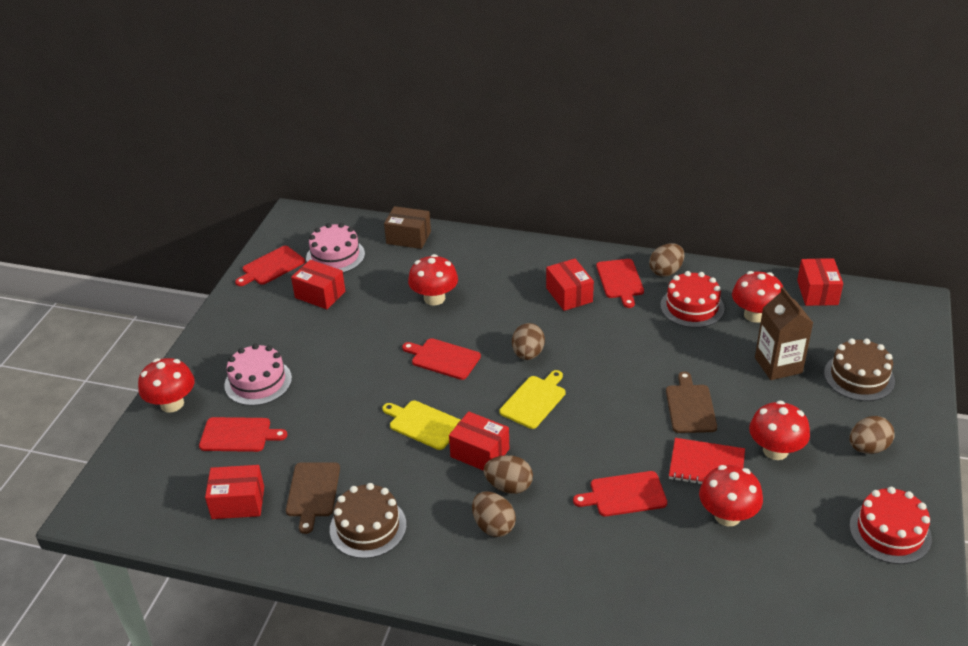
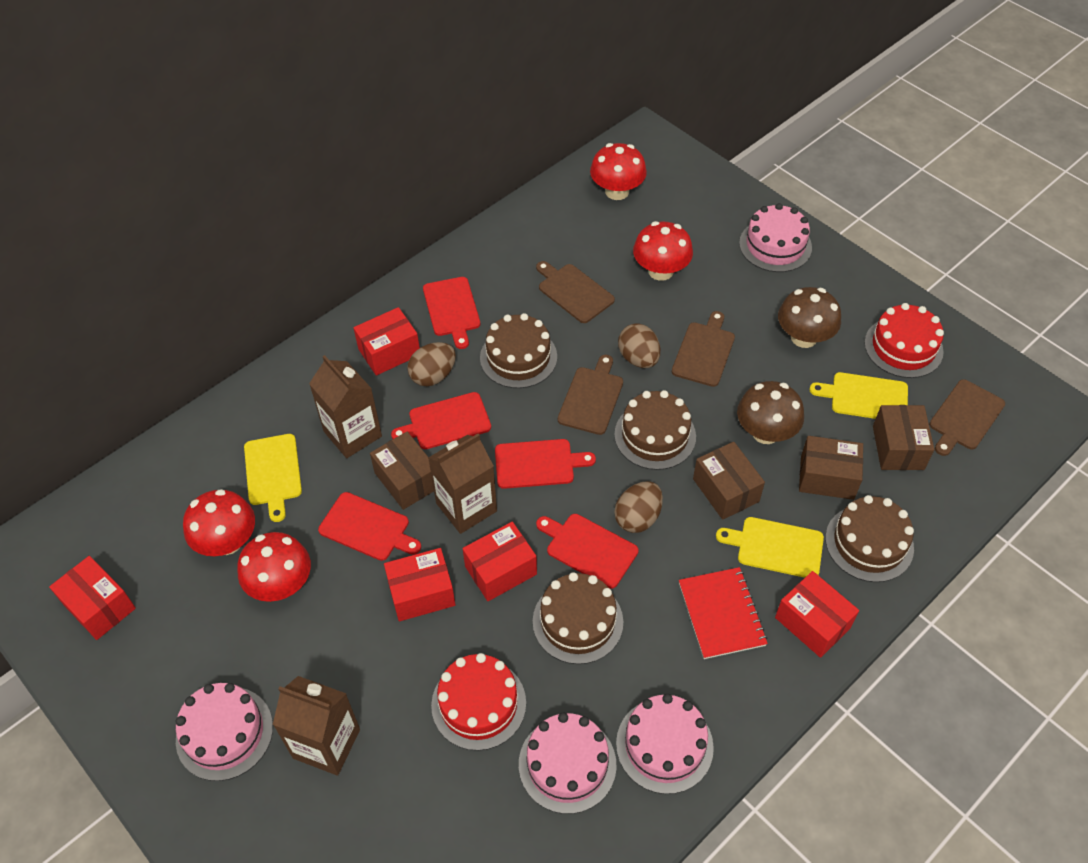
brown box: [384,206,431,249] = 1 -> [370,432,434,510] [693,442,765,520] [799,436,863,500] [873,405,934,470] = 4
brown cake: [330,483,407,559] [824,339,895,401] = 2 -> [480,313,557,388] [533,572,623,664] [614,390,696,470] [825,495,914,582] = 4
brown carton: [755,287,813,380] = 1 -> [273,676,360,776] [309,355,382,458] [428,434,497,534] = 3
brown cutting board: [286,462,340,534] [666,372,717,433] = 2 -> [536,261,615,323] [558,355,623,435] [672,311,735,387] [929,379,1005,456] = 4
brown egg: [472,492,516,537] [484,455,533,494] [512,323,545,360] [649,243,684,277] [850,416,895,454] = 5 -> [407,342,456,387] [614,481,663,533] [618,323,660,368] = 3
brown mushroom: none = 0 -> [737,381,804,444] [778,287,841,348] = 2
pink cake: [224,344,292,406] [306,223,365,273] = 2 -> [176,683,273,781] [519,713,616,814] [616,694,714,794] [739,203,812,272] = 4
red mushroom: [138,358,195,412] [408,254,458,306] [699,465,763,526] [732,271,783,323] [749,401,810,460] = 5 -> [183,489,255,556] [237,532,311,602] [590,143,647,200] [633,221,693,281] = 4
yellow cutting board: [382,401,461,450] [500,370,566,429] = 2 -> [244,434,302,522] [716,517,824,578] [809,372,908,419] = 3

